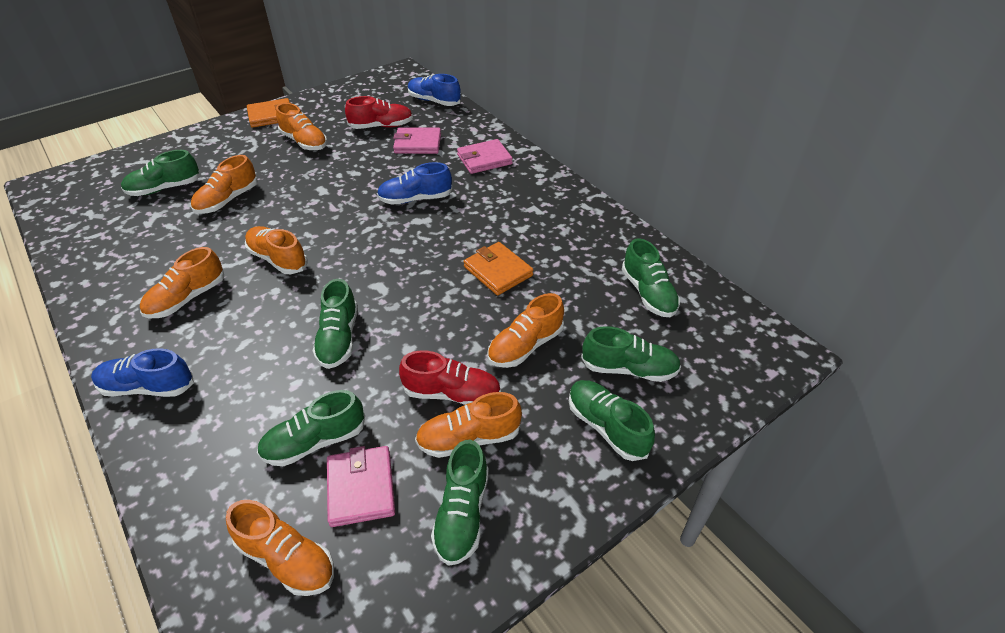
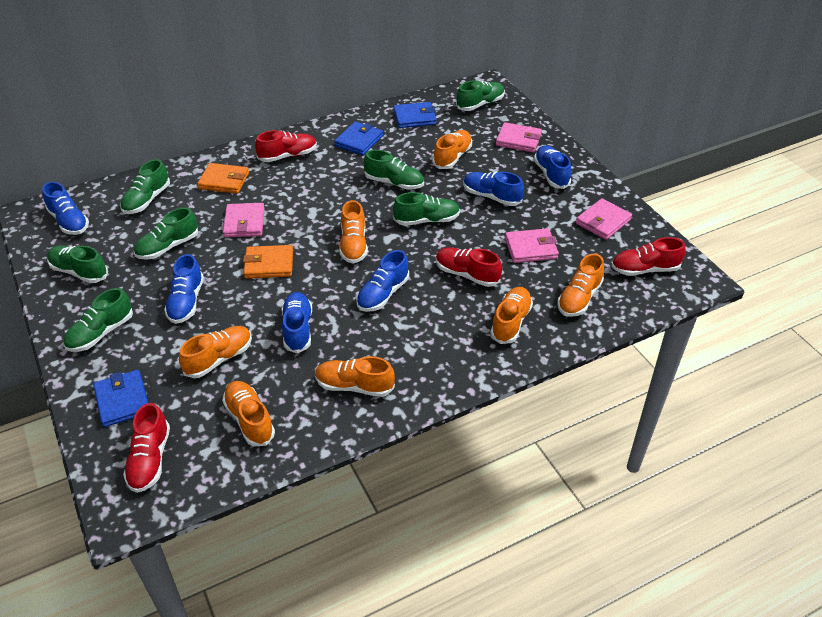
blue shoe: [91,348,194,397] [377,162,452,205] [408,74,461,106] = 3 -> [42,182,89,235] [164,254,204,324] [282,292,312,353] [356,250,409,312] [463,172,524,206] [534,145,571,189] = 6
blue wallet: none = 0 -> [93,370,148,427] [334,122,383,155] [394,102,437,128] = 3
pink wallet: [327,446,395,527] [393,127,441,154] [457,139,513,174] = 3 -> [223,203,265,238] [496,122,542,152] [505,228,559,263] [576,198,632,240] = 4
red shoe: [345,96,413,129] [399,350,501,405] = 2 -> [123,403,170,493] [255,130,317,162] [436,247,502,287] [611,237,686,276] = 4

